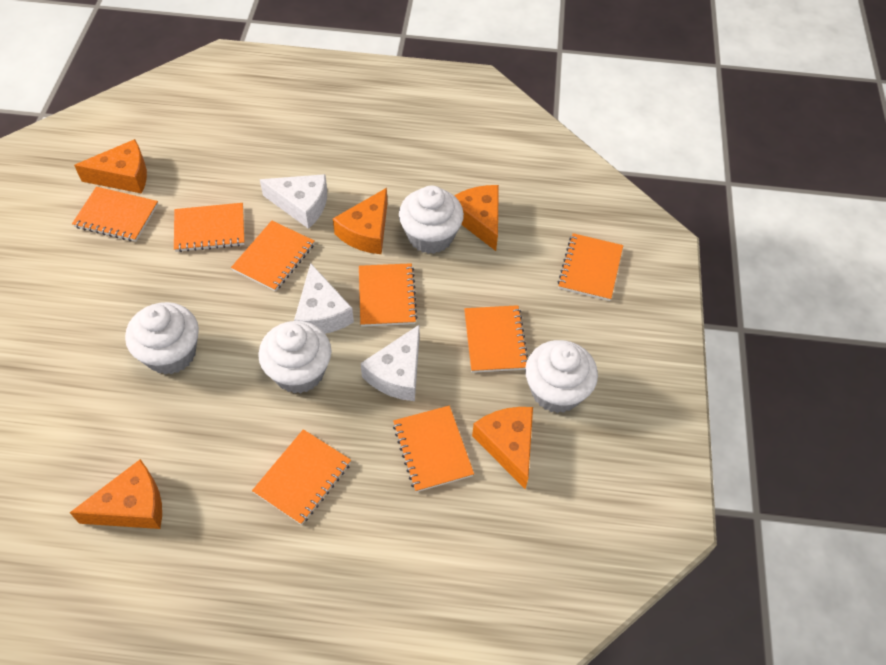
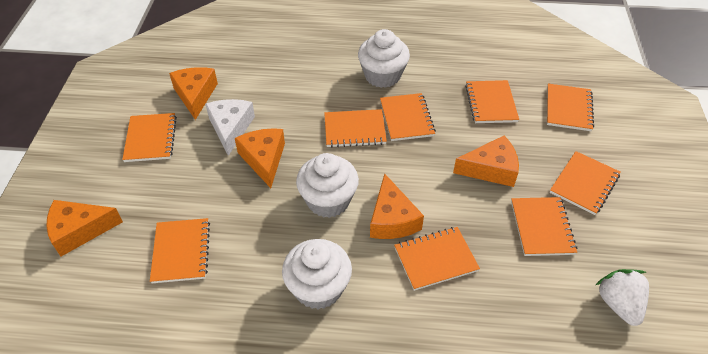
orange notebook: [72,187,158,242] [174,203,245,252] [231,221,315,292] [252,429,351,525] [359,263,418,327] [393,406,474,492] [464,305,528,373] [558,233,623,301] = 8 -> [122,113,177,162] [150,218,210,283] [324,109,387,148] [380,93,436,141] [394,227,480,291] [465,80,519,123] [511,197,577,256] [547,84,594,131] [550,151,620,215] = 9
white cheese: [260,174,327,229] [294,263,354,334] [361,324,420,401] = 3 -> [205,99,255,156] = 1
white cupcake: [125,302,199,374] [258,321,331,394] [399,185,464,254] [525,340,598,413] = 4 -> [282,239,352,309] [296,153,359,218] [358,29,410,88] = 3
white strawberry: none = 0 -> [596,269,649,326] = 1

